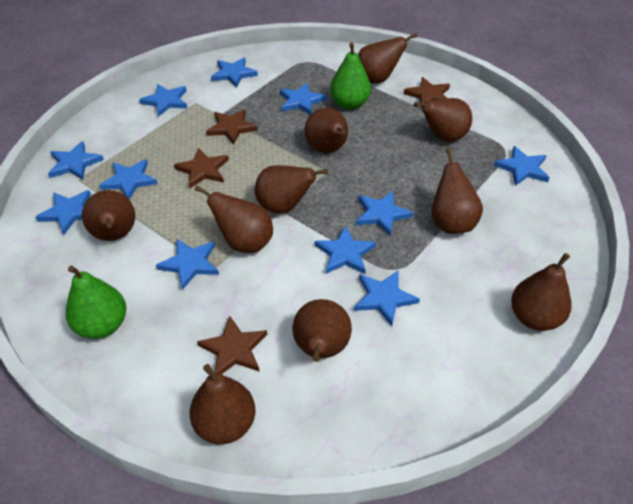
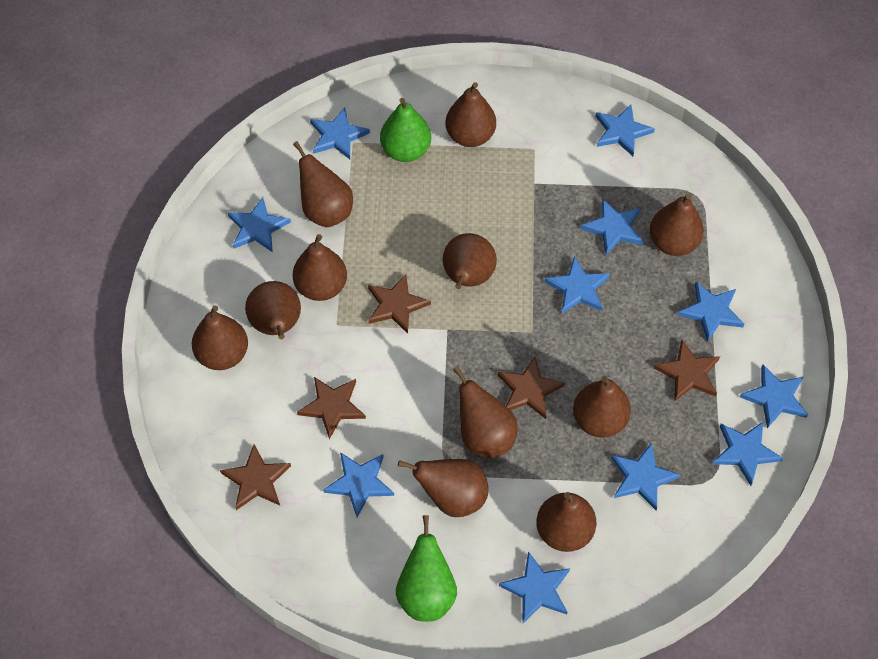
brown pear: [82,190,135,241] [189,364,256,444] [195,185,273,253] [255,165,328,213] [292,299,352,362] [304,108,348,153] [358,33,418,84] [414,98,472,142] [431,148,483,234] [511,253,571,331] = 10 -> [192,305,248,370] [245,281,301,339] [293,141,353,227] [293,234,347,301] [398,459,488,517] [443,233,497,289] [445,82,496,147] [453,366,518,458] [536,492,596,552] [573,376,631,438] [650,194,704,256] = 11
brown star: [174,148,229,189] [197,316,267,374] [206,109,258,145] [403,77,450,109] = 4 -> [220,444,291,510] [297,377,366,439] [368,274,431,334] [498,357,565,419] [653,340,720,401] = 5

